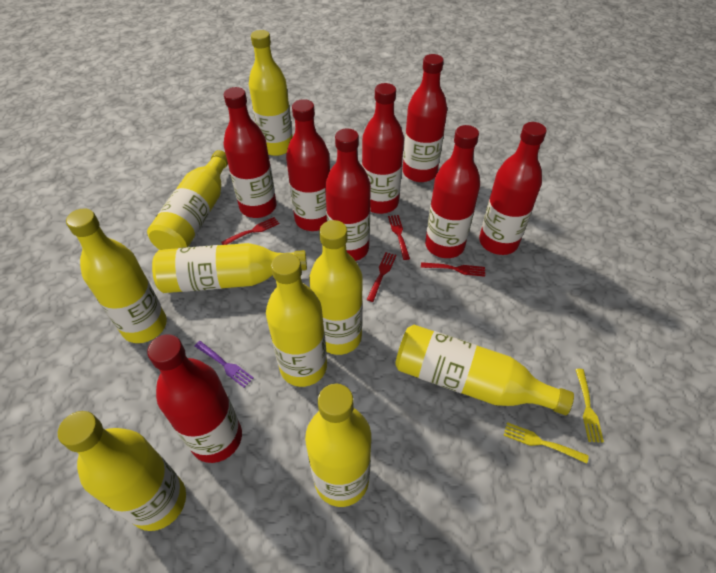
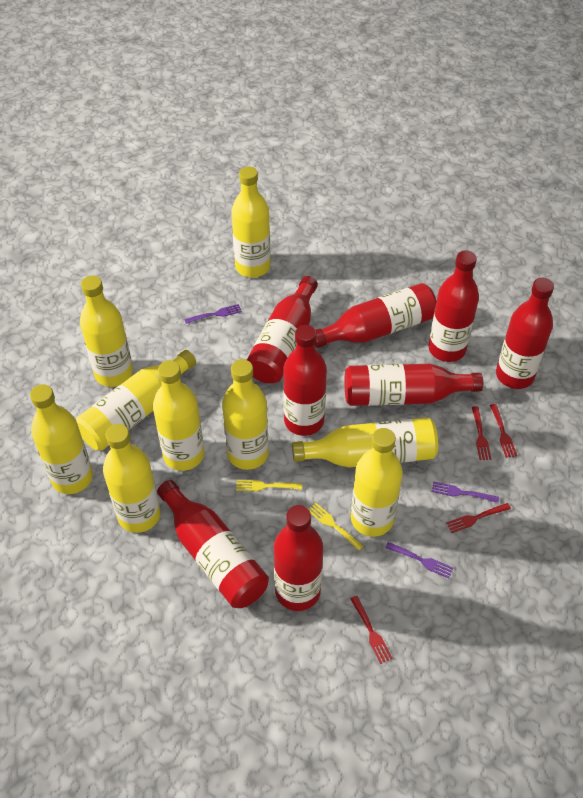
purple fork: [195,341,254,388] = 1 -> [184,304,242,324] [385,542,453,579] [432,481,499,503] = 3

